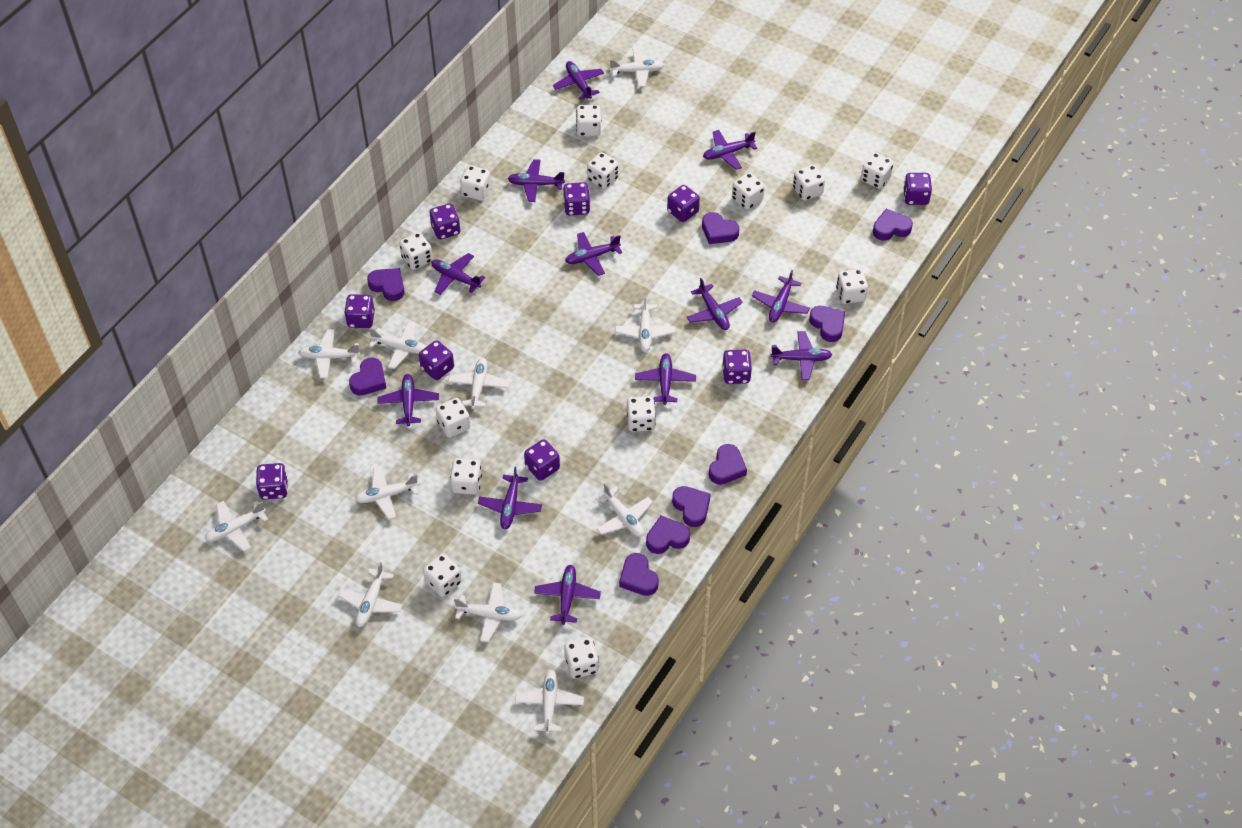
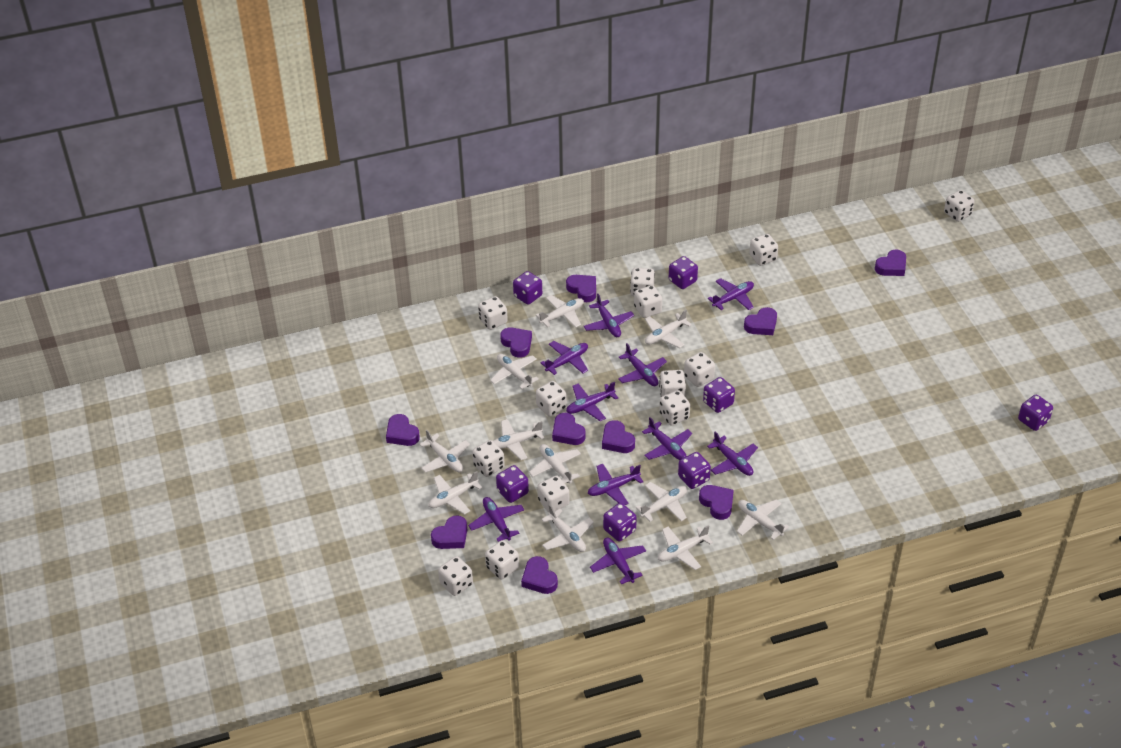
purple dice: [256,463,288,500] [344,294,375,328] [419,340,454,380] [430,203,460,239] [524,439,560,481] [563,182,590,216] [667,185,700,222] [723,350,752,384] [903,173,932,205] = 9 -> [496,465,529,503] [513,271,542,305] [603,503,637,541] [669,256,698,289] [678,452,711,489] [703,377,735,413] [1018,395,1053,431] = 7
purple heart: [349,358,386,396] [367,268,405,301] [619,553,659,596] [646,516,690,554] [672,486,711,527] [702,212,739,244] [709,444,747,485] [809,306,845,342] [873,209,913,241] = 9 -> [386,414,420,446] [431,515,467,549] [500,328,532,358] [521,556,558,594] [552,413,585,445] [566,275,596,302] [602,420,635,453] [699,485,734,520] [744,307,777,335] [875,250,906,276] = 10
purple plane: [377,374,439,426] [431,253,485,295] [478,467,542,530] [507,159,565,202] [534,565,601,625] [553,61,604,100] [565,232,622,276] [635,353,696,405] [687,278,743,330] [703,130,757,170] [752,270,810,323] [770,331,832,380] = 12 -> [468,497,524,542] [541,341,588,375] [566,382,618,421] [584,293,634,337] [588,464,643,505] [590,538,646,584] [618,343,667,386] [642,417,692,460] [707,431,758,476] [708,278,754,310] = 10

